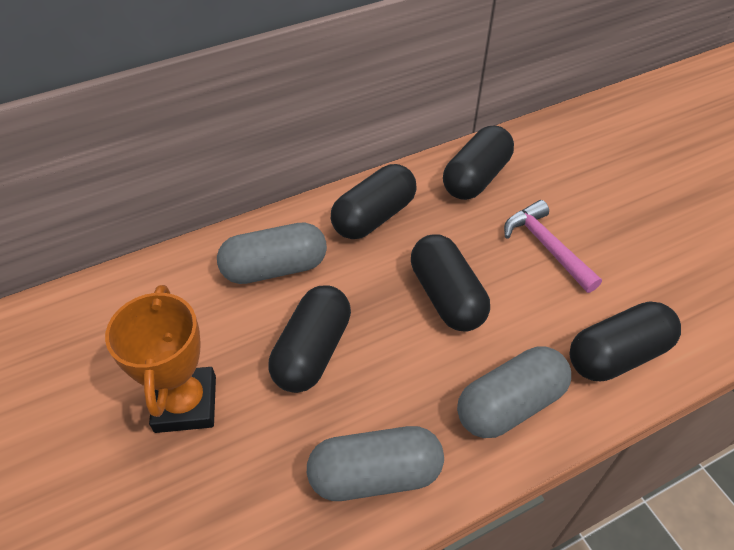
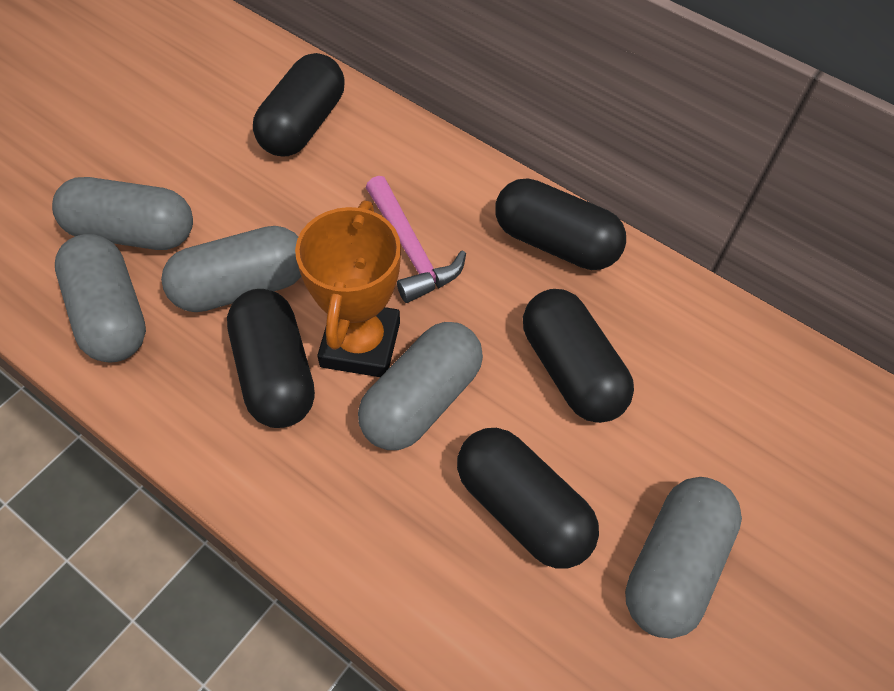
grey capsule: [217,223,327,284] [307,426,444,501] [457,346,571,438] = 3 -> [52,177,193,250] [55,234,146,363] [161,226,301,312] [358,322,483,450] [625,477,742,639] = 5

